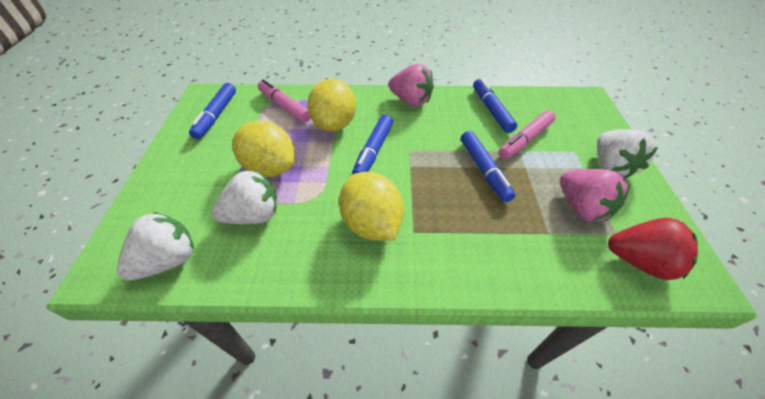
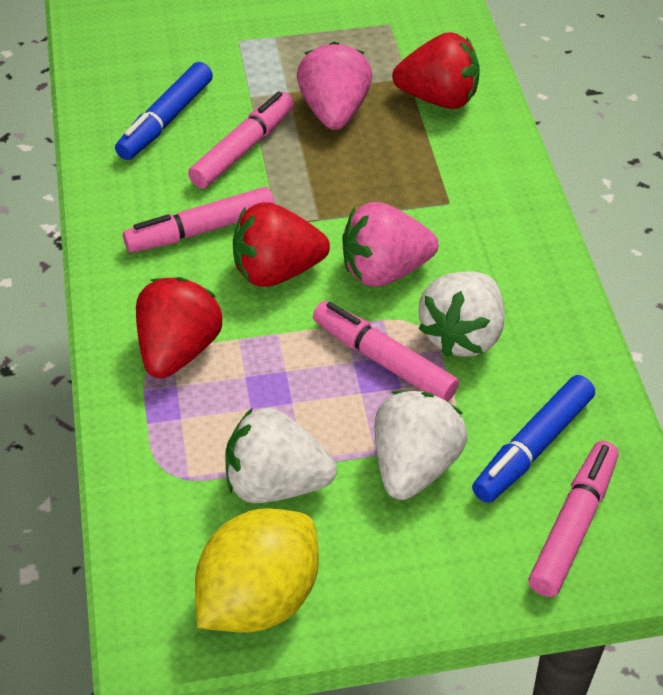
blue marker: [189,83,236,139] [352,115,393,175] [461,131,515,202] [473,78,517,133] = 4 -> [115,62,213,160] [472,375,595,503] = 2
pink marker: [258,79,311,123] [499,110,556,159] = 2 -> [123,187,275,253] [188,91,294,189] [313,301,459,402] [528,441,619,597] = 4
red strawberry: [608,218,698,280] = 1 -> [136,277,222,378] [233,202,330,287] [392,32,480,109] = 3
yellow lemon: [232,121,295,177] [307,78,356,132] [339,172,404,241] = 3 -> [195,508,319,633] = 1

